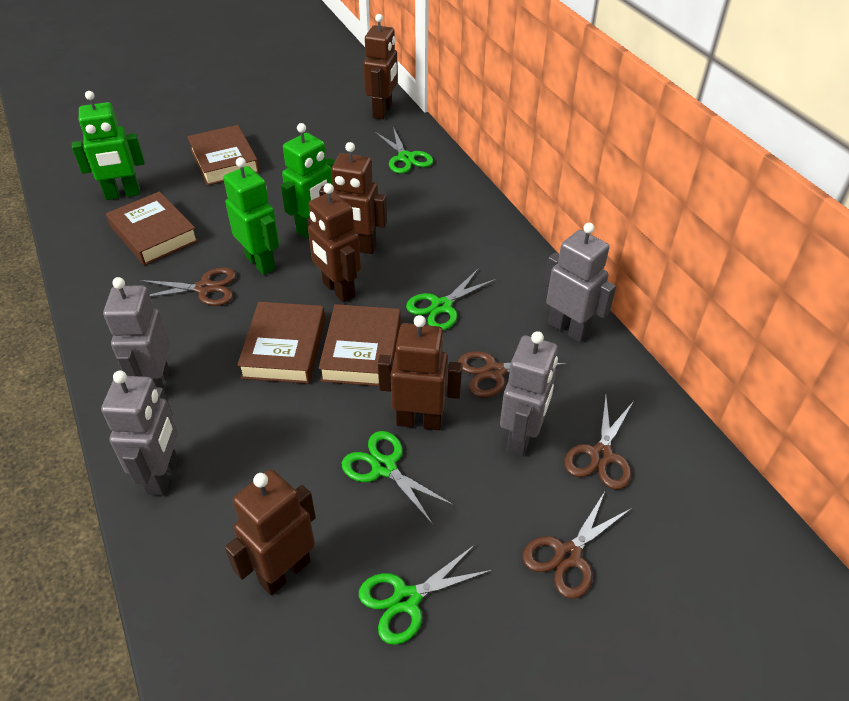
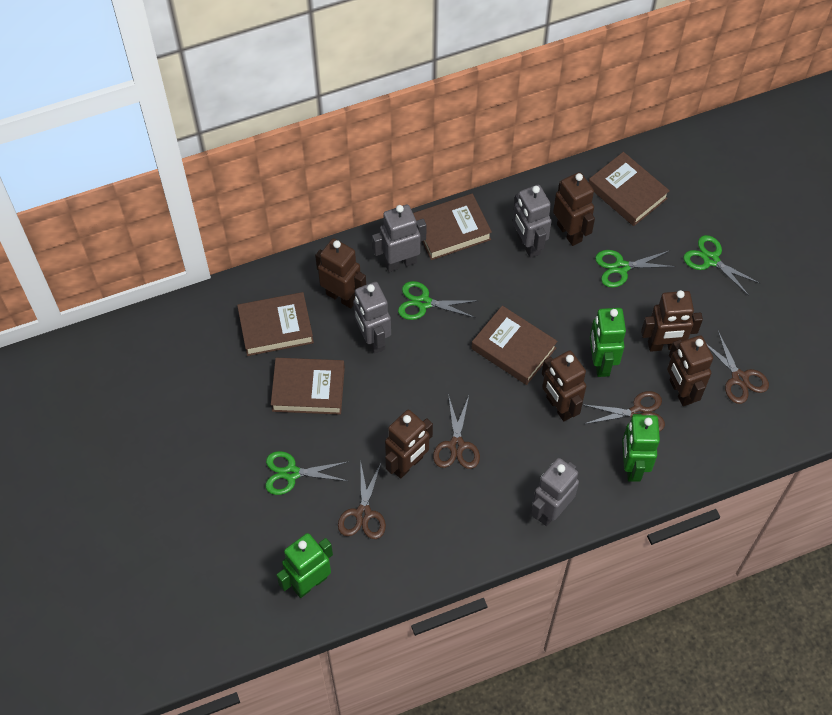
brown book: [106,191,199,265] [187,125,260,186] [237,302,325,384] [319,304,401,386] = 4 -> [237,292,314,356] [271,358,345,415] [413,193,492,260] [471,306,558,385] [589,152,670,226] = 5
brown robot: [225,469,316,596] [307,183,361,303] [319,142,387,254] [364,14,398,119] [378,315,463,430] = 5 -> [315,238,366,308] [385,410,433,479] [542,350,586,421] [553,172,595,246] [641,290,703,352] [667,335,713,406] = 6

